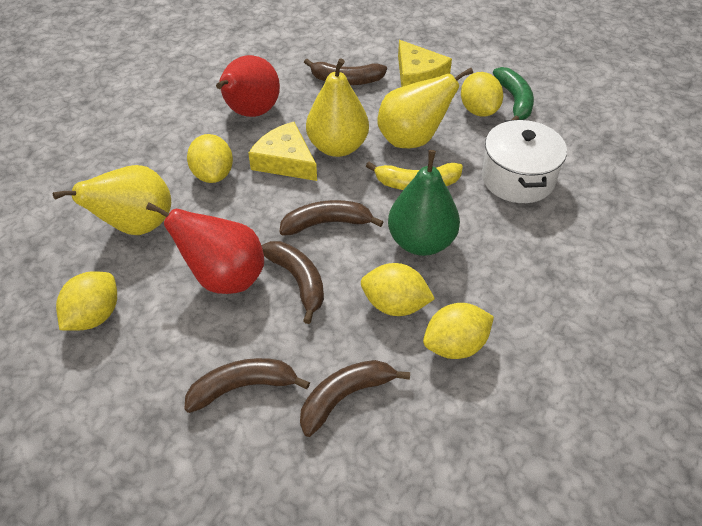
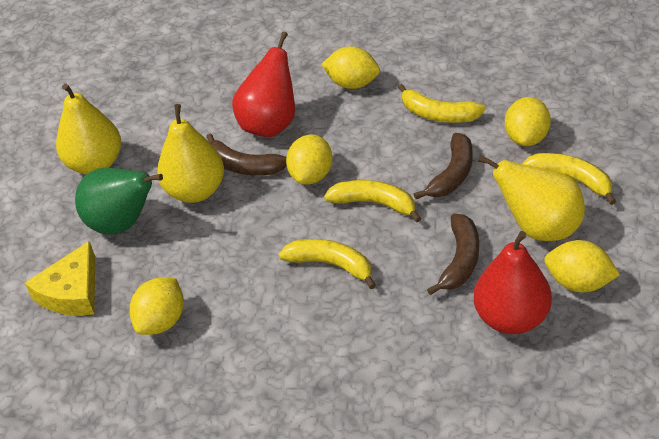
brown banana: [185,358,310,413] [261,241,324,324] [279,200,383,236] [300,360,410,437] [304,59,387,85] = 5 -> [206,133,287,176] [414,133,473,199] [427,214,479,295] = 3
green banana: [493,67,534,120] = 1 -> none = 0
white pot: [482,120,567,203] = 1 -> none = 0
yellow banana: [366,162,463,190] = 1 -> [279,239,376,289] [324,180,422,222] [398,84,486,123] [522,153,616,205] = 4
yellow cheese: [248,122,317,181] [398,40,452,87] = 2 -> [25,241,95,316] = 1

